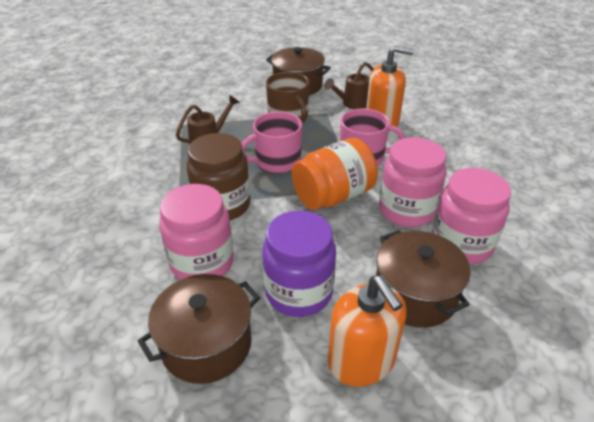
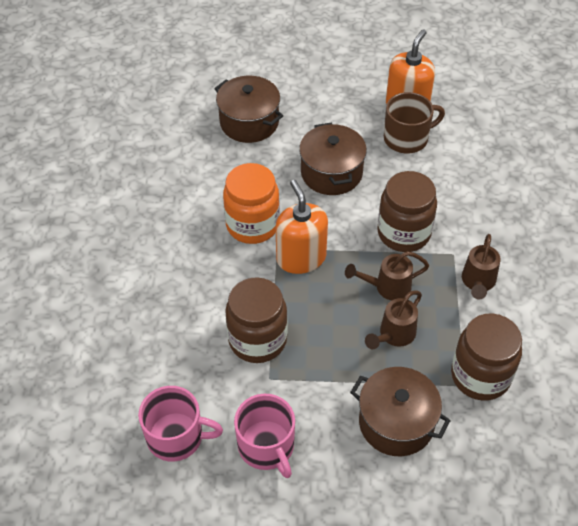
brown jar: [187,133,251,220] = 1 -> [225,277,288,363] [377,171,437,252] [451,313,522,401] = 3
brown watering can: [176,95,240,145] [324,62,374,109] = 2 -> [345,251,429,301] [365,290,422,349] [462,234,501,300] = 3
pink jar: [159,184,234,280] [379,137,446,227] [432,168,511,264] = 3 -> none = 0
purple jar: [262,210,336,317] = 1 -> none = 0

